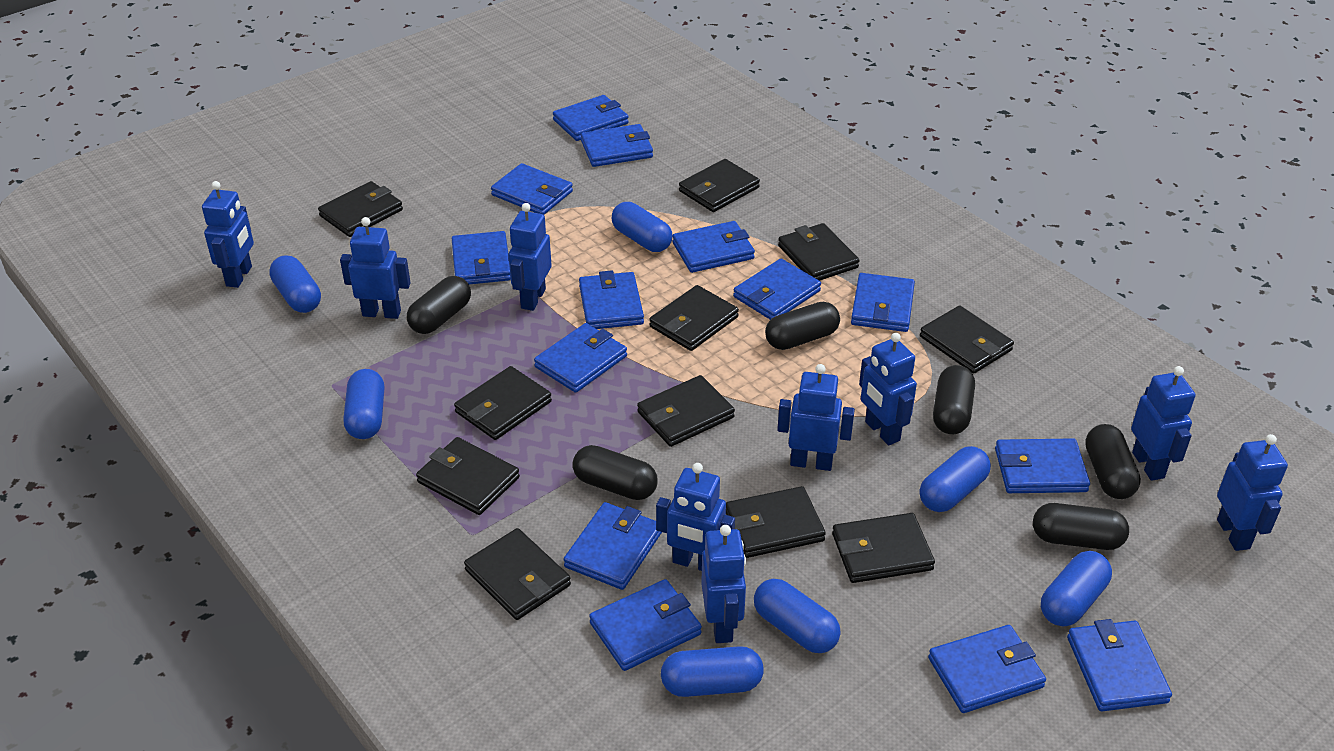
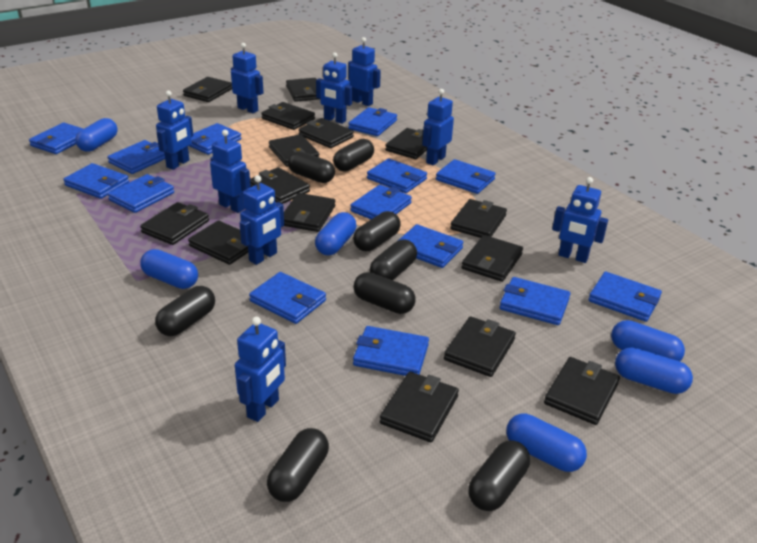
black capsule: [407,276,471,334] [573,445,658,500] [765,302,840,350] [933,365,975,434] [1033,503,1129,550] [1085,424,1141,499] = 6 -> [155,286,215,336] [267,428,329,502] [288,151,335,183] [333,139,374,172] [353,211,401,251] [354,272,416,314] [370,239,417,280] [468,440,530,511] = 8
black wallet: [318,181,403,237] [416,437,520,515] [454,366,552,440] [464,528,571,620] [637,375,735,447] [649,285,739,351] [679,159,760,212] [726,486,826,558] [778,223,860,281] [832,513,935,583] [920,306,1014,374] = 11 -> [140,202,209,245] [183,77,232,102] [188,221,248,265] [250,167,310,204] [261,102,315,130] [269,134,319,167] [284,193,335,232] [286,78,319,102] [298,118,354,148] [380,372,459,442] [385,128,427,159] [444,316,516,377] [450,199,507,238] [461,235,523,282] [544,357,620,425] = 15
blue capsule: [269,255,321,313] [344,369,384,439] [611,202,672,252] [661,646,763,697] [754,579,841,653] [920,446,991,512] [1041,551,1112,626] = 7 -> [75,118,118,152] [140,249,198,289] [315,212,356,255] [506,413,587,472] [611,320,685,361] [615,347,693,394] = 6

